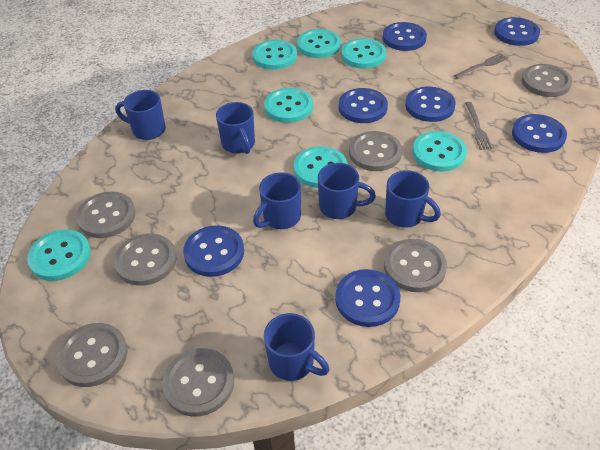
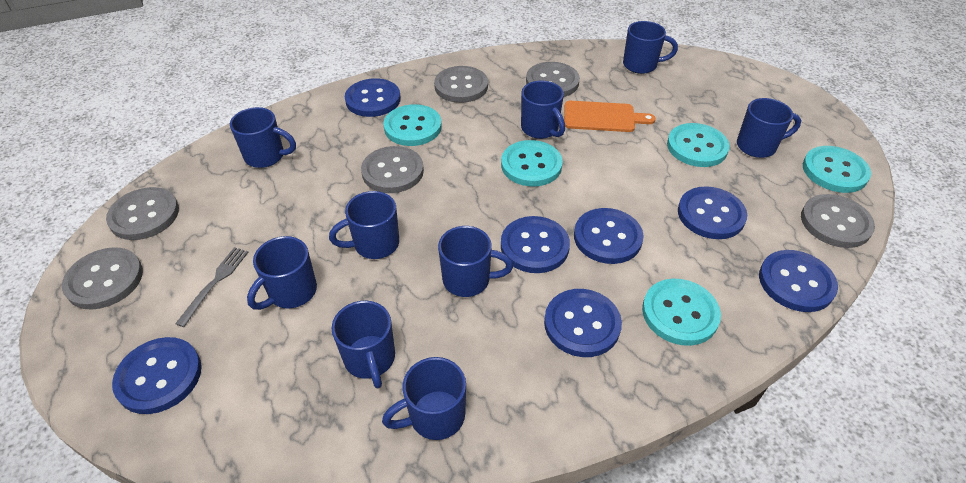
blue mug: [115,90,166,140] [216,102,255,154] [253,172,301,229] [264,313,330,381] [318,163,376,219] [385,170,441,228] = 6 -> [230,107,296,168] [247,236,317,310] [329,191,399,259] [332,301,395,389] [382,357,466,440] [438,226,513,297] [521,81,565,139] [623,21,678,74] [737,98,801,158] = 9
grey button: [56,323,128,387] [76,192,136,238] [114,233,177,286] [162,348,234,417] [349,131,402,171] [384,239,447,292] [522,64,572,97] = 7 -> [62,247,143,310] [106,187,179,240] [361,146,424,193] [434,66,488,103] [526,62,580,97] [801,194,875,248] = 6
grey fork: [454,53,508,79] [465,102,492,150] = 2 -> [175,247,248,327] = 1
orange cutting board: none = 0 -> [564,101,656,132] = 1
turquoise button: [27,230,91,281] [252,40,297,70] [264,88,313,123] [294,146,347,188] [297,29,341,58] [341,38,386,68] [412,131,467,172] = 7 -> [383,104,441,146] [501,140,563,186] [642,279,721,346] [667,123,730,167] [803,146,871,193] = 5

